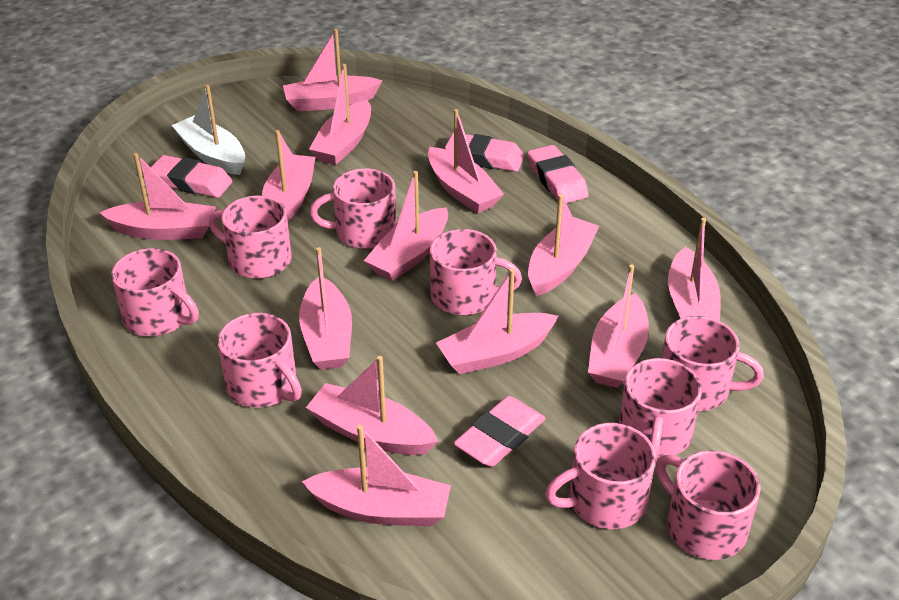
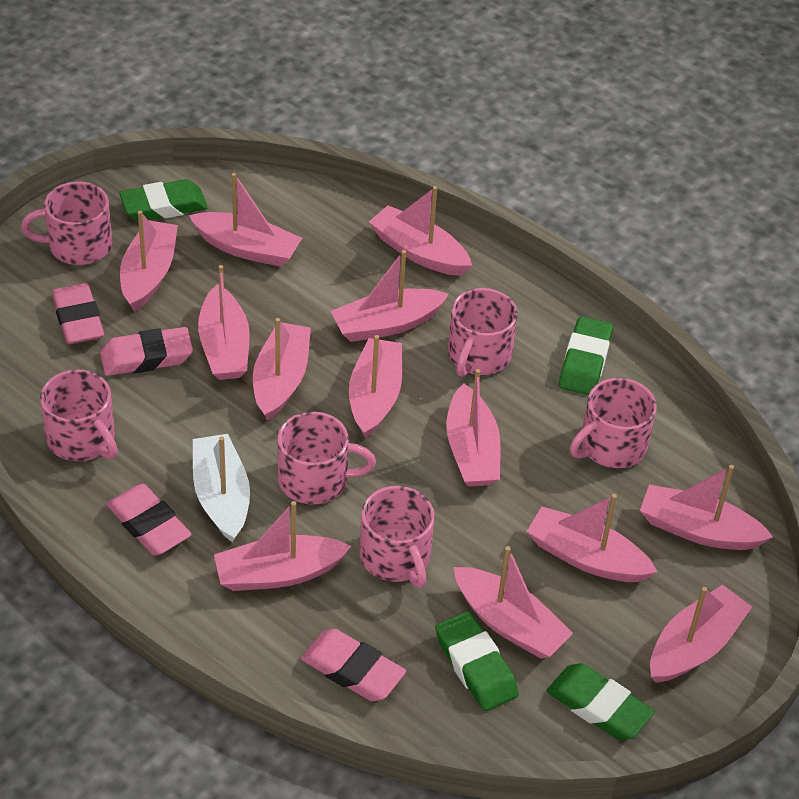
green eraser: none = 0 -> [119,179,208,221] [435,611,519,711] [547,663,655,740] [559,316,613,395] = 4
pink mug: [111,248,199,336] [209,195,292,279] [217,313,302,408] [309,168,397,249] [430,229,522,315] [545,423,656,529] [619,358,702,463] [656,450,761,560] [662,316,764,411] = 9 -> [21,181,112,265] [40,369,118,461] [278,412,376,504] [359,486,435,588] [448,288,518,377] [570,378,657,468] = 6

